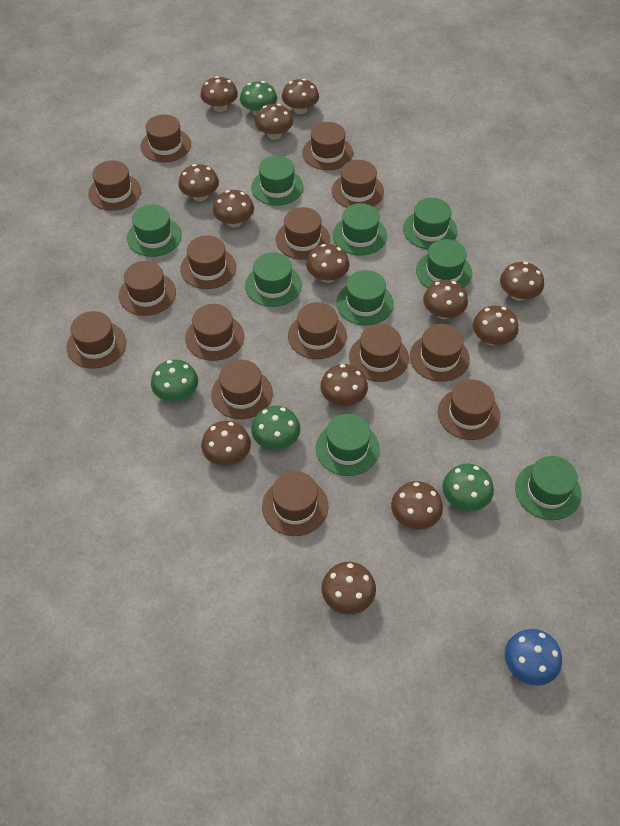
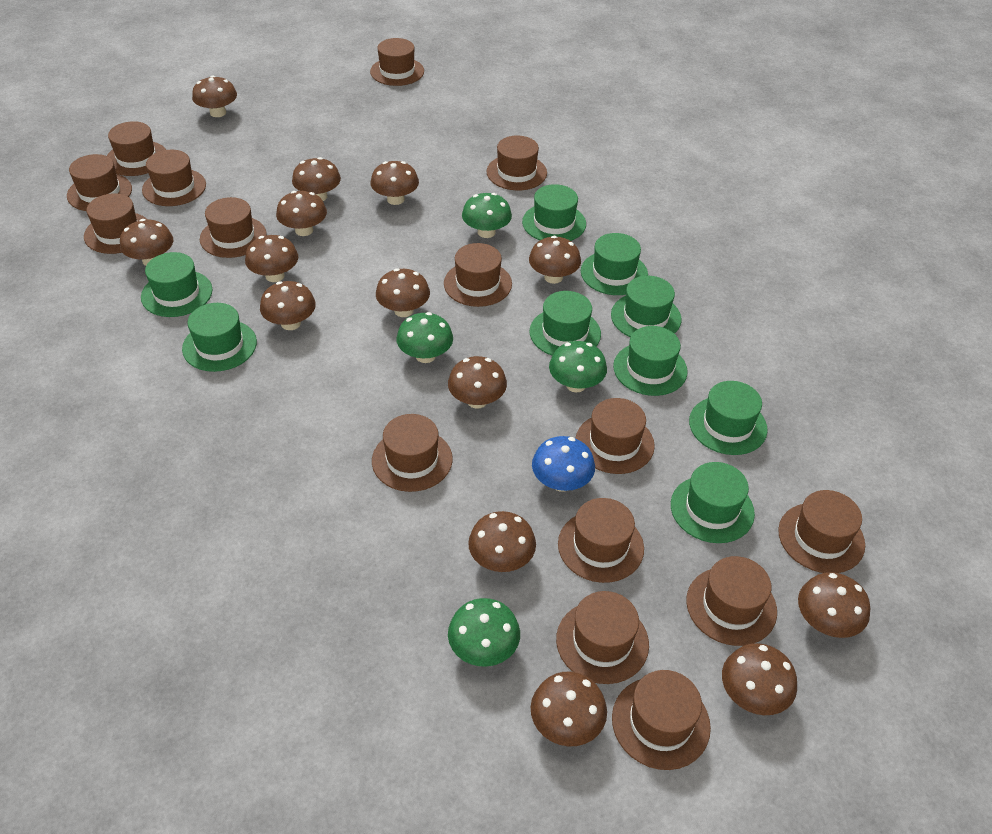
brown mushroom: [178,164,219,201] [200,76,238,112] [201,421,251,466] [213,190,254,227] [255,104,293,140] [282,79,319,114] [306,244,349,283] [320,364,368,406] [321,562,376,614] [391,481,443,529] [423,280,468,319] [473,306,519,346] [500,262,544,301] = 13 -> [120,219,173,266] [192,76,237,117] [245,235,298,282] [260,281,316,330] [276,191,327,236] [292,157,341,201] [370,161,419,205] [376,268,430,317] [448,356,507,409] [468,511,536,572] [529,236,581,284] [531,672,607,746] [722,643,797,715] [798,572,870,638] = 14

